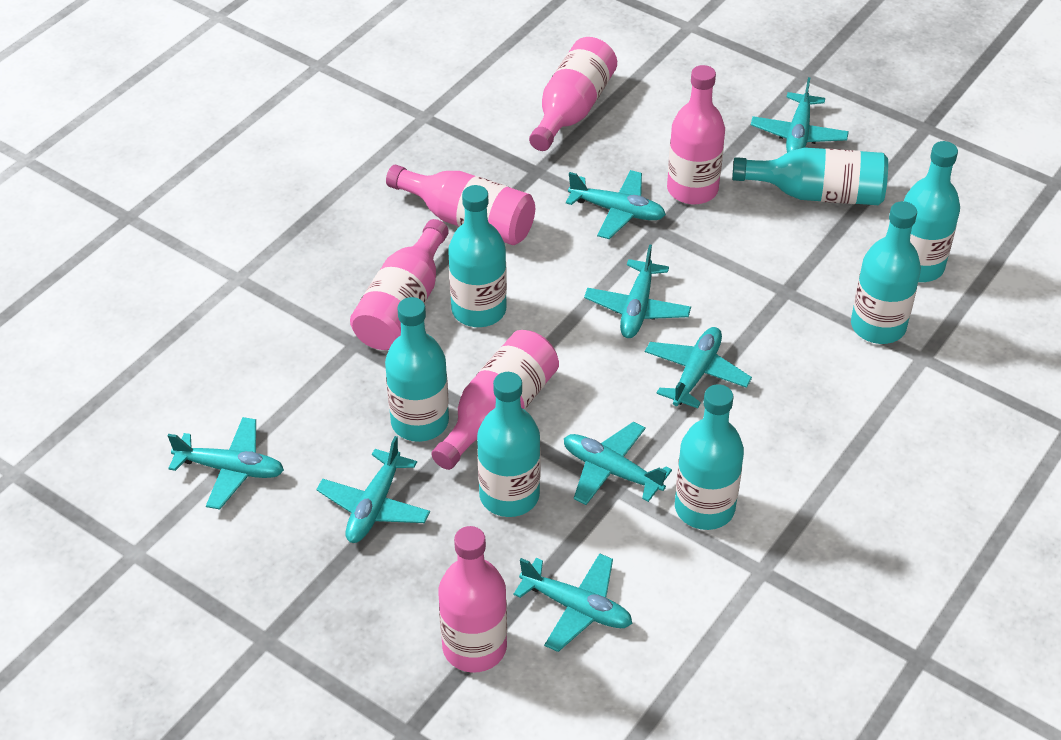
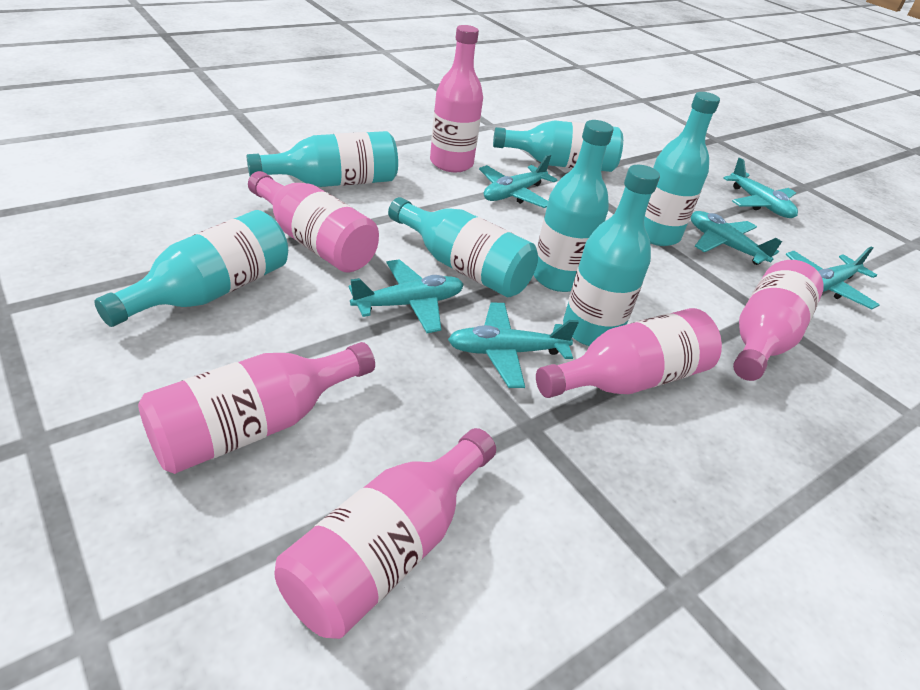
turquoise plane: [168,417,284,509] [316,436,430,543] [513,553,633,652] [564,422,672,505] [566,170,666,239] [584,244,691,338] [645,327,752,408] [751,77,849,153] = 8 -> [349,259,464,333] [448,302,579,388] [479,154,557,208] [691,211,782,265] [723,158,798,218] [786,246,879,309] = 6

